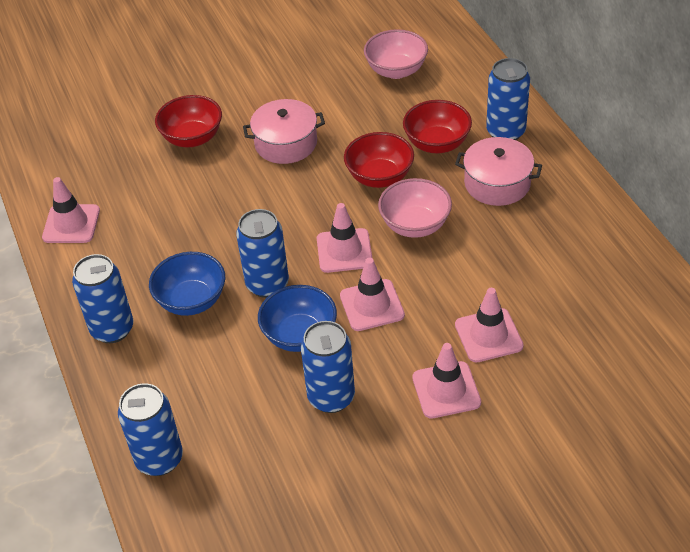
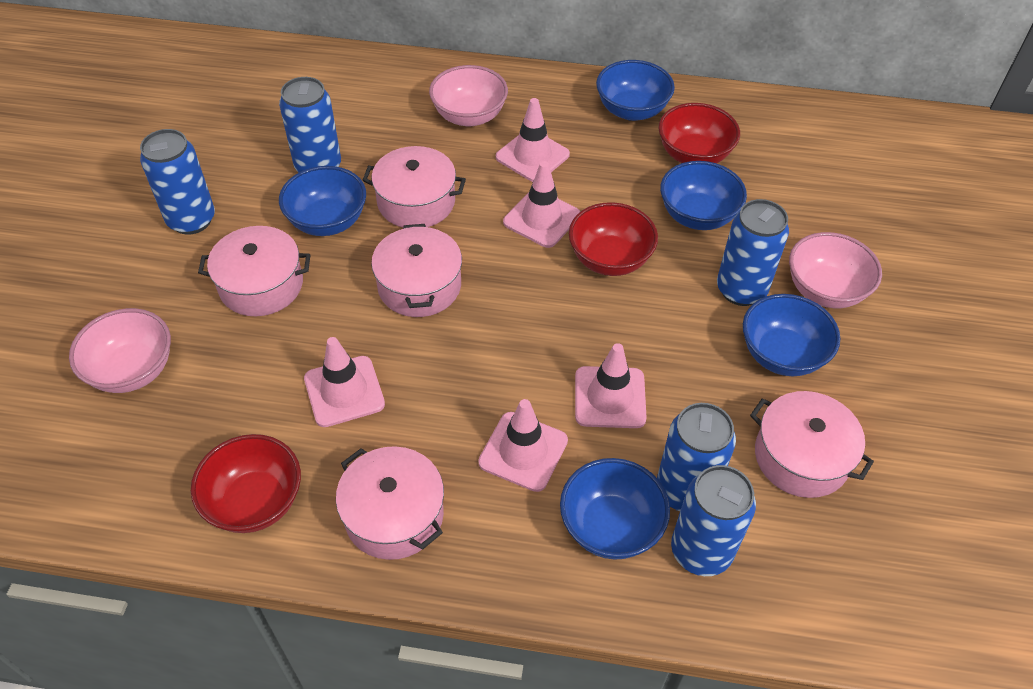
blue bowl: [149,252,225,316] [258,285,337,352] = 2 -> [279,166,366,236] [560,458,670,560] [596,60,675,121] [660,161,747,230] [743,294,840,376] = 5
pink bowl: [364,29,428,79] [378,178,452,238] = 2 -> [69,308,171,393] [429,65,508,127] [789,232,882,308] = 3
pink pot: [243,99,325,164] [455,137,542,206] = 2 -> [198,226,310,316] [336,446,444,560] [363,146,466,227] [371,224,462,317] [750,391,874,498] = 5

